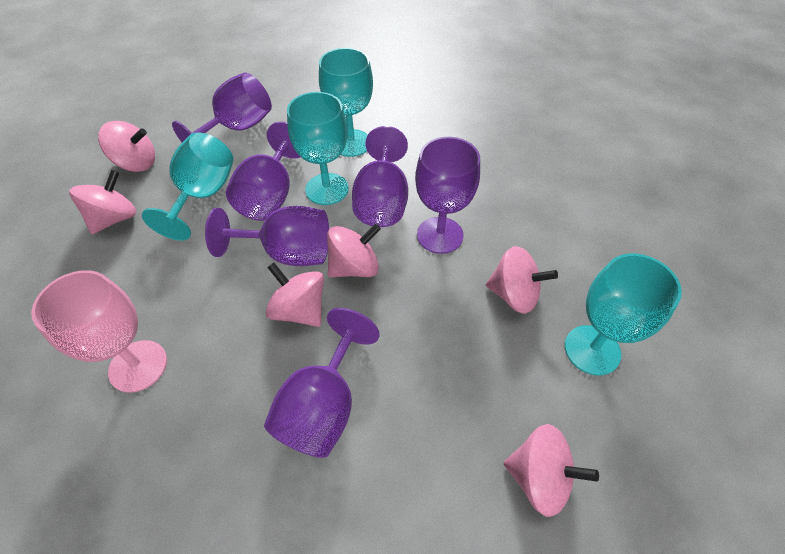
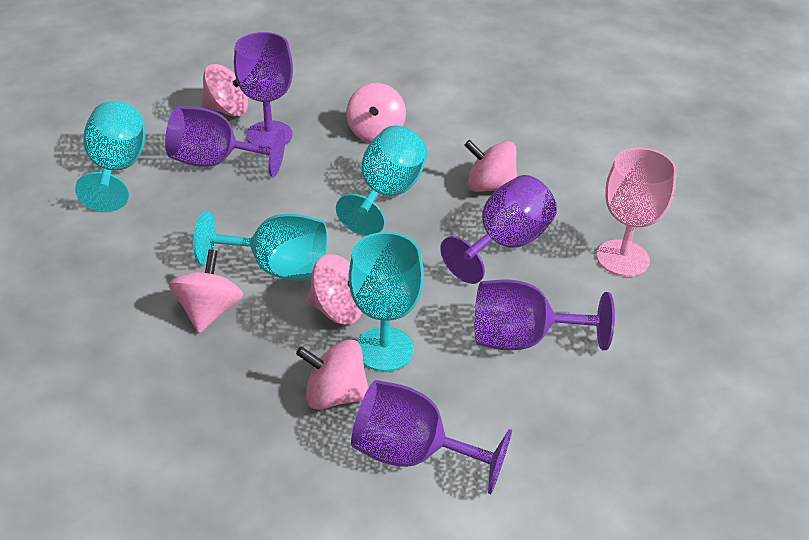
purple goblet: [172,72,272,142] [205,206,329,266] [226,122,300,221] [264,308,380,458] [352,126,408,227] [415,137,480,254] = 6 -> [165,106,285,177] [234,32,293,147] [351,380,512,494] [440,175,557,284] [475,279,615,350] = 5

